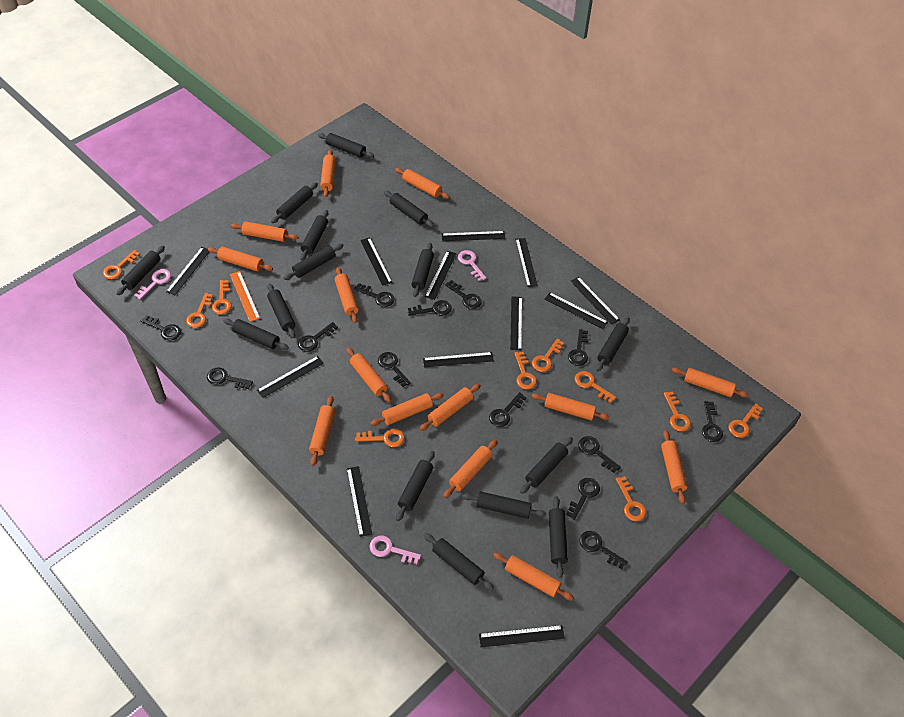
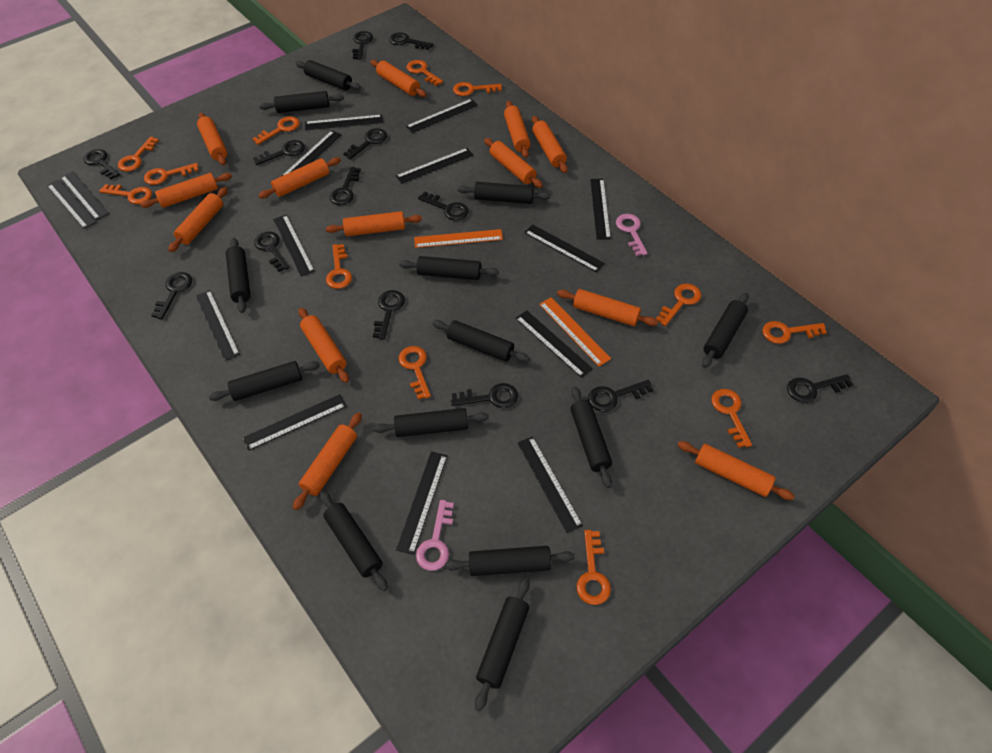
black rolling pin: [116,246,165,295] [223,318,289,350] [267,283,295,338] [271,182,318,223] [284,244,344,280] [300,210,328,260] [318,133,374,158] [384,191,434,227] [396,451,435,521] [412,243,434,297] [424,533,494,590] [462,491,546,519] [520,437,573,494] [549,496,568,578] [596,317,630,371] = 15 -> [209,361,320,401] [226,238,251,313] [259,91,344,113] [296,60,361,90] [320,491,388,591] [373,408,489,437] [399,256,499,280] [432,320,530,362] [445,546,575,576] [458,182,551,204] [475,578,530,711] [570,387,612,488] [702,293,749,368] = 13
black ruler: [166,247,209,295] [257,356,324,398] [347,466,372,537] [360,238,392,286] [423,352,494,367] [425,251,457,300] [442,231,506,241] [479,625,565,647] [510,296,522,350] [515,238,538,287] [545,292,608,329] [570,277,620,325] = 12 -> [47,180,97,229] [60,171,109,220] [196,290,240,361] [243,394,347,451] [273,215,315,276] [282,130,342,176] [305,115,383,130] [396,148,474,184] [396,452,447,555] [406,99,478,133] [515,310,593,378] [518,436,583,533] [524,224,605,272] [590,179,611,240] = 14
orange key: [103,250,140,279] [186,293,213,328] [212,280,231,314] [355,429,405,447] [514,352,537,390] [532,338,564,372] [574,371,616,403] [616,476,646,521] [663,391,691,432] [728,403,763,438] = 10 -> [99,184,152,204] [118,137,159,172] [144,163,199,185] [252,116,300,145] [326,244,352,289] [398,346,431,400] [407,60,443,86] [453,82,502,96] [576,530,611,605] [656,283,701,326] [711,389,752,448] [762,321,827,344] = 12
orange rolling pin: [208,247,273,271] [231,221,299,242] [309,396,335,466] [320,149,336,197] [335,267,359,323] [347,348,391,402] [370,393,444,426] [395,168,450,199] [420,384,481,431] [443,440,497,498] [493,553,574,600] [531,393,610,420] [661,430,687,504] [672,367,749,398] = 14 -> [140,173,232,208] [168,187,228,252] [197,113,227,165] [258,157,341,198] [293,412,362,510] [298,308,349,383] [326,211,422,236] [370,60,426,97] [484,138,543,188] [504,101,531,158] [532,116,568,173] [557,289,658,326] [678,441,795,500] = 13
orange ruler: [230,271,260,322] = 1 -> [414,229,503,248] [539,297,611,366] = 2
pink key: [134,269,171,300] [369,535,421,564] [458,250,486,281] = 3 -> [416,500,454,571] [616,214,648,256] = 2

